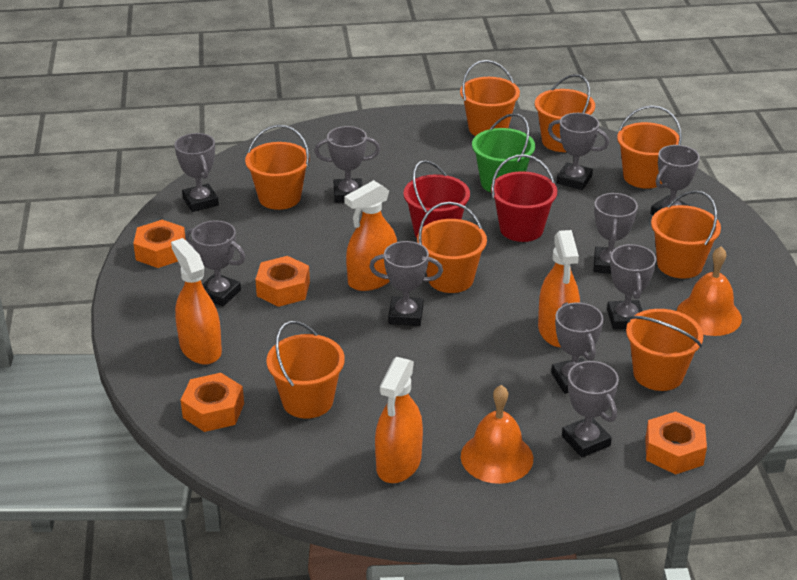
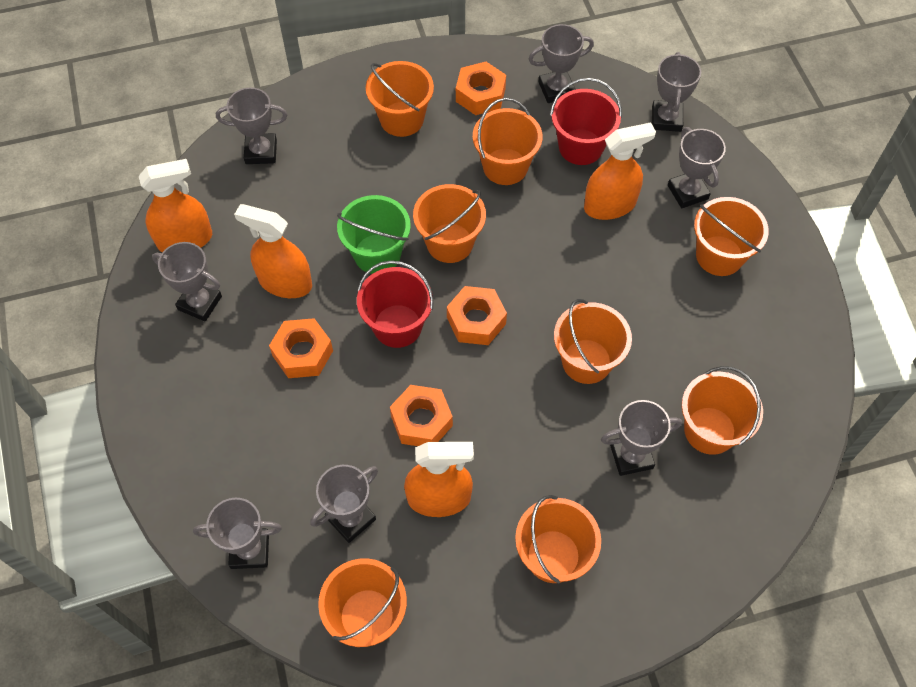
grey trophy: [174,133,219,212] [185,220,245,307] [314,126,380,203] [369,241,443,326] [548,113,609,190] [551,302,604,394] [562,361,619,457] [593,193,638,274] [607,244,656,329] [650,145,700,215] = 10 -> [152,242,222,321] [193,498,282,569] [216,87,287,164] [311,465,378,543] [528,24,594,103] [601,400,682,476] [652,52,701,132] [668,127,726,208] = 8
orange bell: [461,385,533,484] [677,246,742,336] = 2 -> none = 0

